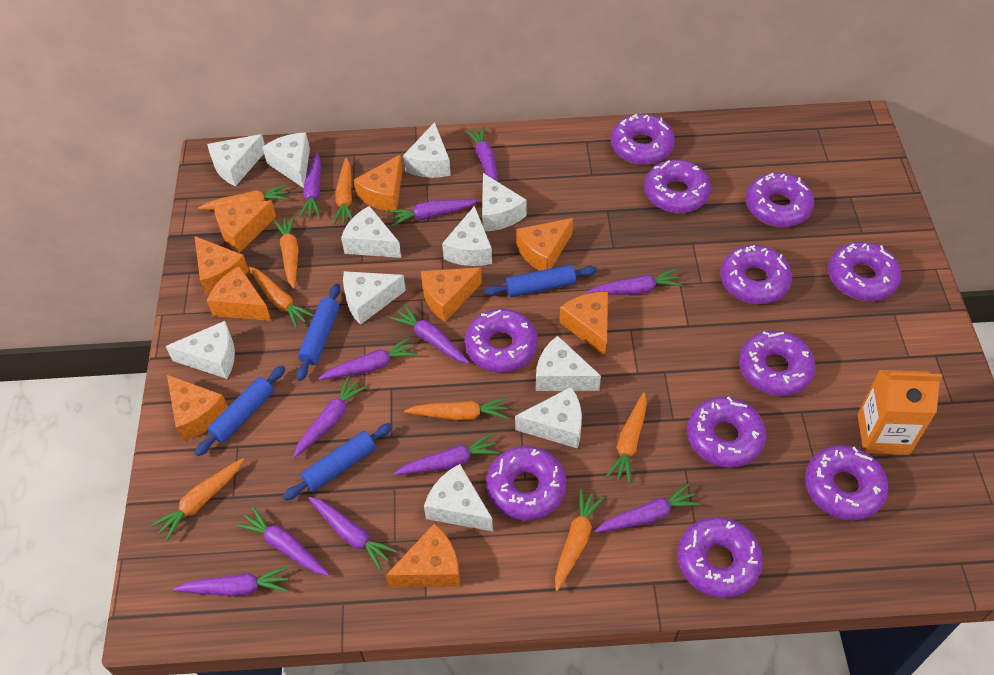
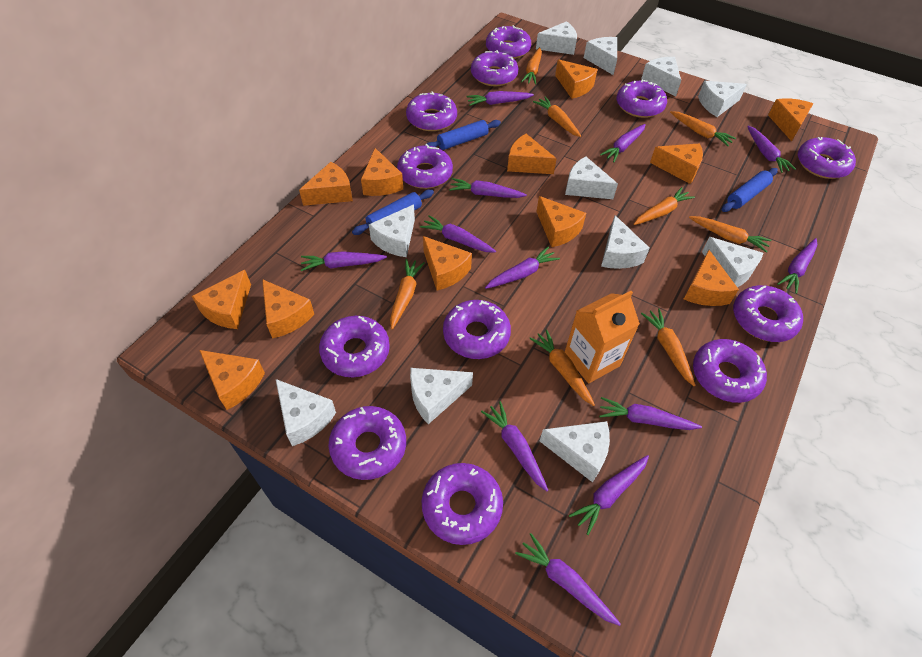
blue rolling pin: [195,365,285,456] [283,423,392,500] [296,284,340,381] [484,264,597,297] = 4 -> [352,189,434,235] [426,120,501,150] [722,168,778,212] = 3
orange cheese: [167,375,228,441] [195,236,249,296] [207,266,271,321] [214,200,276,253] [354,155,402,211] [386,523,460,587] [421,268,482,322] [516,218,573,271] [559,292,608,357] = 9 -> [192,270,251,329] [200,350,265,410] [262,279,314,339] [299,162,353,206] [361,148,403,196] [423,236,472,291] [507,134,557,174] [536,196,586,247] [555,59,598,99] [650,143,703,184] [684,250,739,306] [768,98,813,141] = 12
purple donut: [465,309,538,372] [486,446,566,521] [611,114,675,165] [644,160,711,213] [678,517,763,598] [687,396,766,468] [721,245,792,304] [739,330,816,396] [746,173,814,227] [805,445,888,520] [828,242,901,301] = 11 -> [319,316,390,377] [328,406,406,480] [397,144,453,189] [406,91,457,131] [422,463,503,545] [443,300,511,359] [471,50,518,86] [486,25,531,59] [617,80,667,118] [693,339,767,403] [733,285,803,342] [798,137,856,179] = 12

